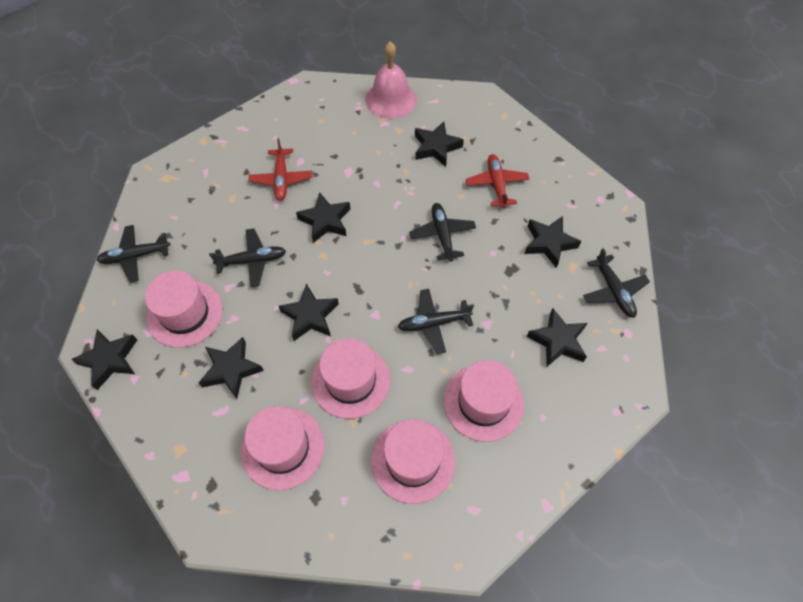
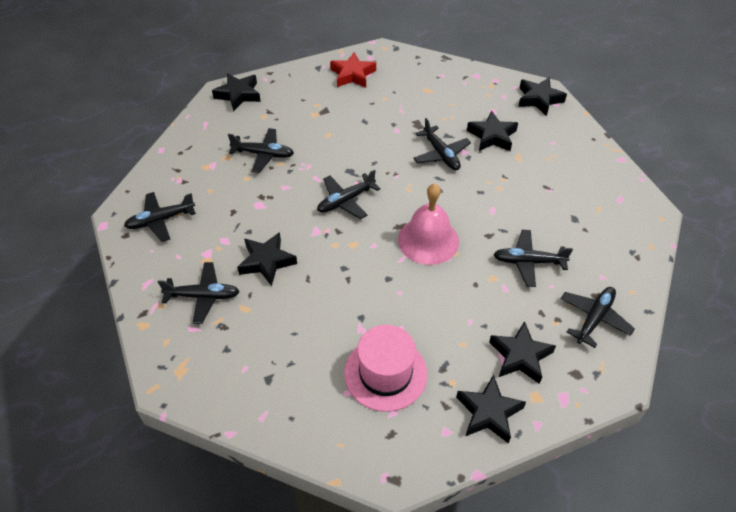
black plane: [97,225,170,283] [209,228,286,287] [398,289,474,354] [409,203,476,262] [583,248,650,318] = 5 -> [124,192,196,242] [158,262,240,324] [228,128,294,173] [317,170,381,219] [413,118,471,170] [493,230,573,287] [561,287,635,348] = 7
black star: [71,329,137,390] [198,337,264,399] [279,283,339,341] [296,192,350,243] [415,121,464,167] [524,216,581,268] [527,308,587,367] = 7 -> [212,73,261,112] [237,232,297,286] [456,375,526,444] [467,111,518,151] [489,321,556,384] [518,77,567,116] = 6
pink hat: [145,271,223,348] [241,406,324,490] [311,338,390,419] [371,419,455,504] [444,360,524,442] = 5 -> [344,325,427,412] = 1
red plane: [249,138,313,201] [465,154,529,208] = 2 -> none = 0
red star: none = 0 -> [330,52,376,88] = 1

